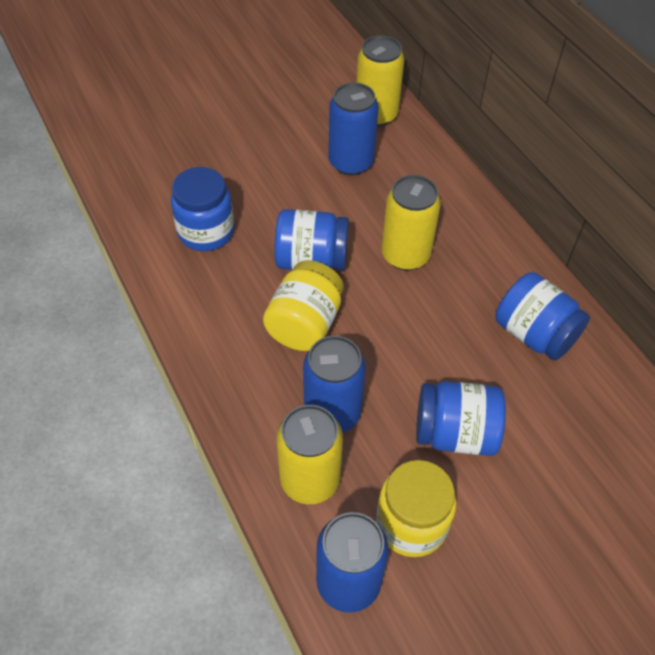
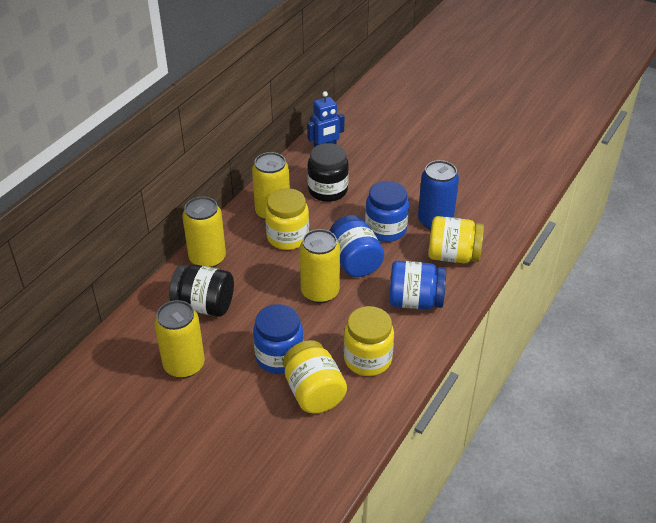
black jar: none = 0 -> [169,264,234,317] [307,143,349,202] = 2
blue can: [303,336,366,433] [316,512,389,613] [328,82,379,175] = 3 -> [418,160,459,230] = 1
blue robot: none = 0 -> [307,91,345,147] = 1
yellow can: [277,405,343,504] [357,35,404,127] [381,175,441,270] = 3 -> [154,300,205,378] [182,196,226,268] [252,152,290,220] [300,229,340,303] = 4
yellow jar: [263,260,344,351] [376,460,456,557] = 2 -> [265,188,309,250] [283,340,347,414] [344,306,394,376] [428,216,484,263] = 4

